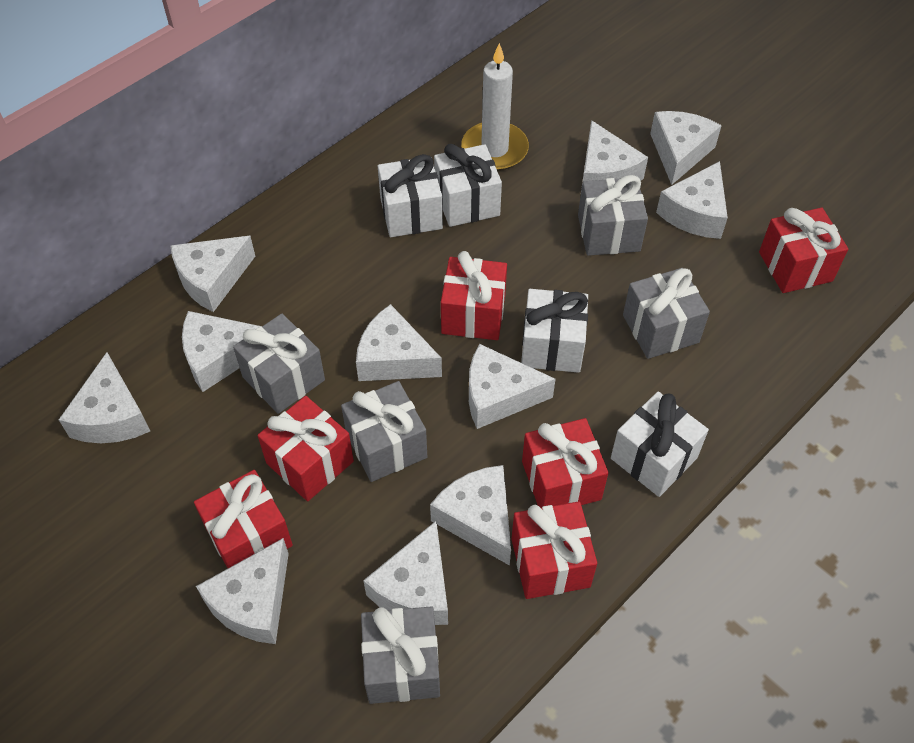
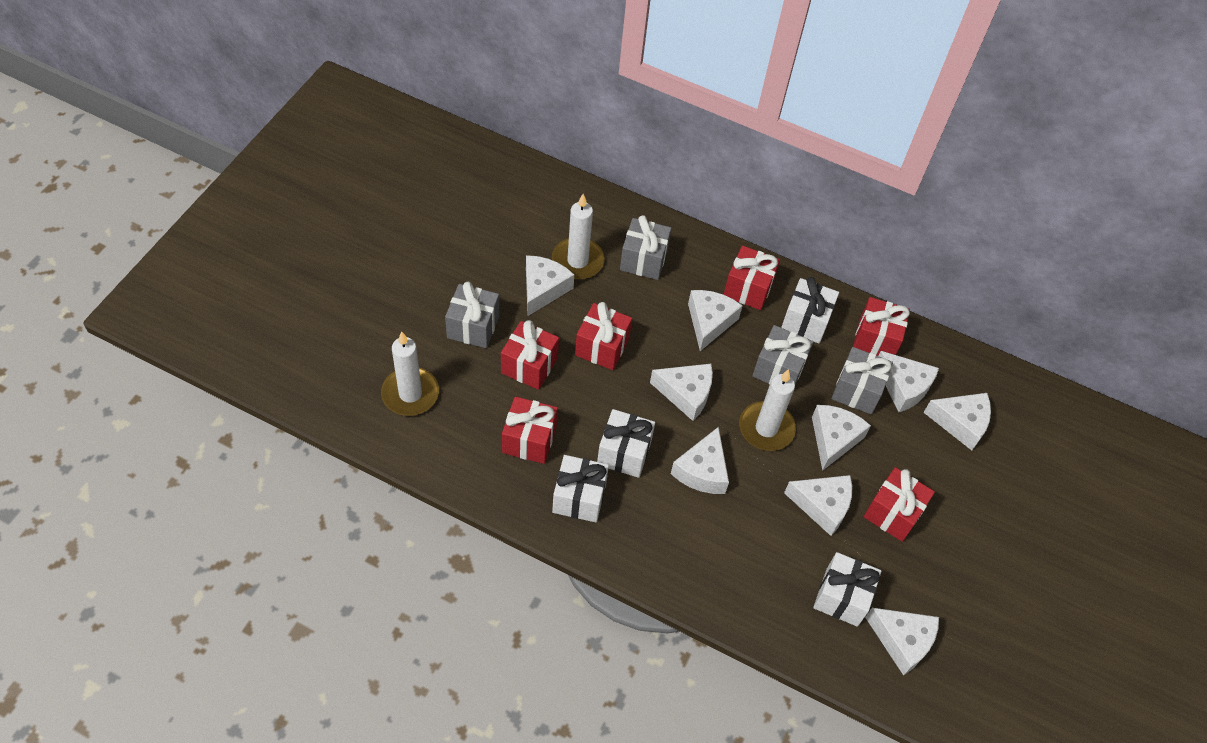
grey gift: [233,313,325,414] [341,381,427,482] [361,606,440,704] [578,175,648,256] [623,268,710,359] = 5 -> [445,282,499,348] [620,215,671,280] [752,325,813,385] [832,347,893,414] = 4
white candle: [461,43,529,171] = 1 -> [381,332,439,416] [552,194,605,280] [739,369,796,451] = 3
white cheese: [59,352,150,443] [170,236,255,312] [182,311,262,392] [196,538,289,644] [356,304,442,381] [363,521,448,625] [430,465,511,566] [469,344,556,429] [581,120,648,190] [650,111,722,185] [656,161,728,239] = 11 -> [526,255,574,316] [650,364,713,421] [671,427,729,494] [688,290,743,351] [784,475,852,536] [812,405,871,471] [865,608,939,676] [879,351,939,412] [923,393,991,450] = 9

